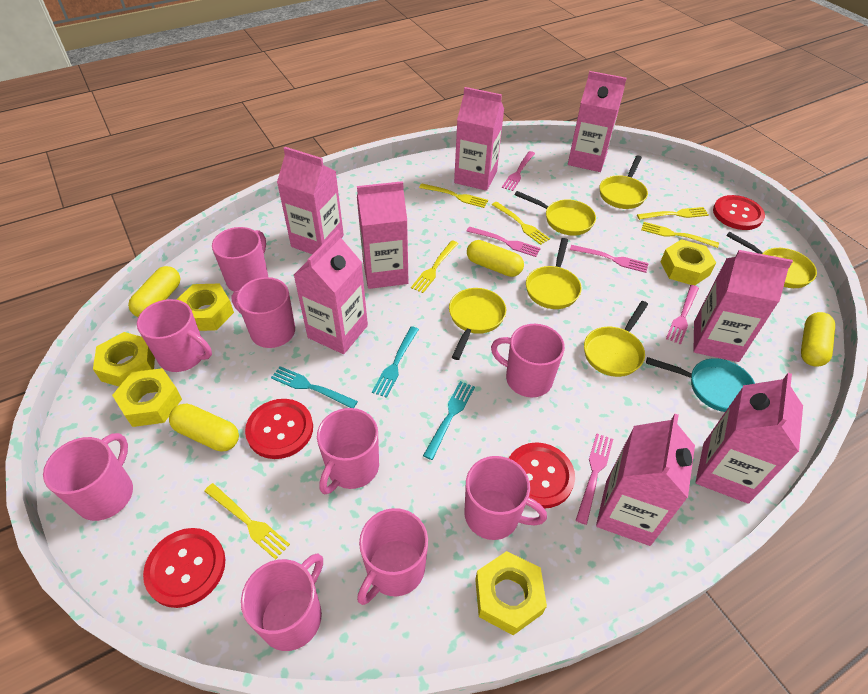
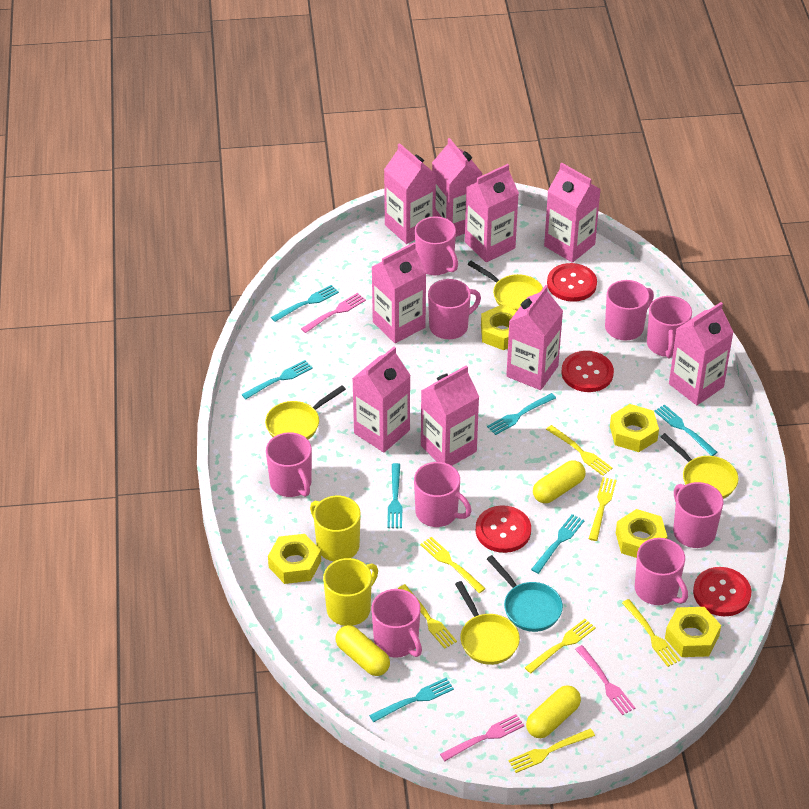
pink carton: [277,147,344,254] [294,230,368,354] [357,181,409,289] [454,87,504,191] [568,71,627,172] [596,414,695,546] [693,250,793,362] [695,373,803,504] = 8 -> [352,347,411,452] [372,242,427,343] [384,143,436,244] [421,365,479,466] [432,138,482,237] [465,164,519,262] [506,285,563,390] [544,163,601,263] [669,302,733,405] = 9
pink fork: [467,227,541,257] [502,151,535,191] [570,245,649,273] [576,433,613,525] [666,285,699,345] = 5 -> [301,293,366,333] [440,714,524,761] [575,645,635,715] = 3
turquoise fork: [271,366,358,408] [372,326,419,398] [423,381,475,460] = 3 -> [241,360,313,399] [271,285,339,322] [369,678,454,722] [387,463,402,528] [487,393,556,435] [531,514,585,574] [654,404,718,456] = 7
yellow capsule: [128,266,181,317] [169,403,239,452] [467,240,524,277] [801,312,835,367] = 4 -> [335,625,390,676] [526,685,581,738] [533,460,585,503] = 3
yellow fork: [204,483,290,560] [411,240,458,293] [419,184,488,208] [492,202,550,245] [637,207,709,220] [641,222,719,248] = 6 -> [398,584,457,649] [420,537,486,593] [508,728,595,773] [525,619,596,673] [546,425,613,476] [589,477,617,541] [622,599,681,667] = 7
yellow mug: none = 0 -> [310,495,361,561] [323,558,378,626] = 2
yellow pan: [449,288,506,360] [514,191,596,236] [526,238,582,309] [584,301,648,377] [600,155,648,209] [726,232,817,288] = 6 -> [265,385,346,439] [455,581,520,665] [467,261,543,310] [661,433,738,499] = 4

